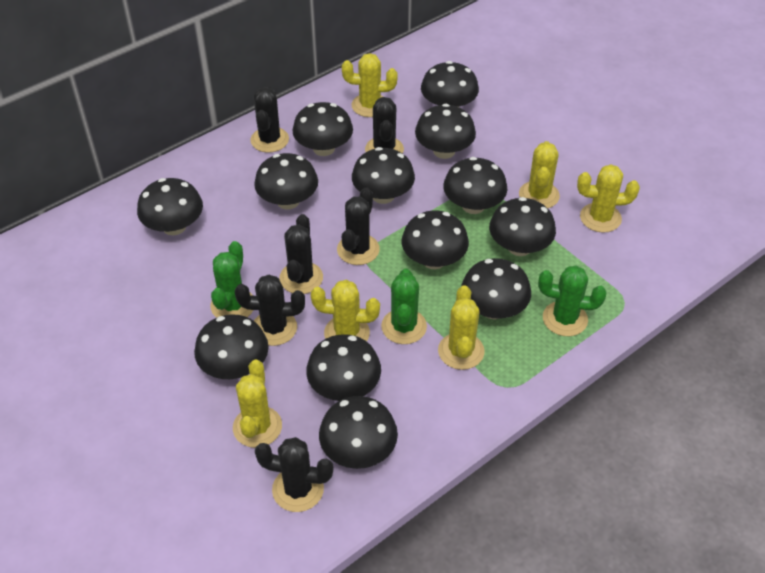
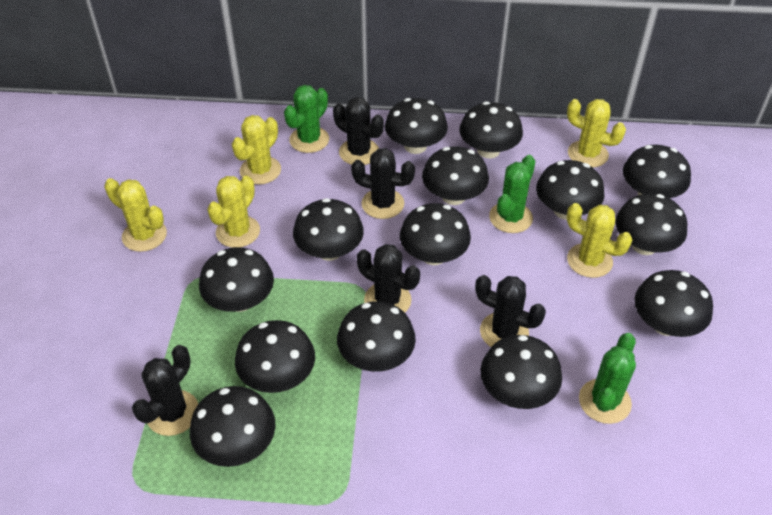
black cactus: [235,275,305,346] [251,87,289,153] [255,437,333,512] [279,214,323,294] [337,187,380,265] [365,97,404,154] = 6 -> [132,345,198,436] [333,97,384,165] [351,148,415,219] [357,244,420,313] [475,275,546,347] = 5
black mushroom: [137,178,203,236] [194,315,269,379] [254,153,318,210] [292,102,353,156] [306,334,381,401] [319,396,398,469] [352,147,415,204] [402,210,469,269] [415,104,476,159] [421,61,479,107] [443,157,508,214] [461,258,531,319] [489,197,556,256] = 13 -> [190,386,276,467] [199,247,274,312] [235,320,315,393] [293,198,364,261] [337,301,416,372] [385,98,448,154] [400,203,471,265] [422,146,489,205] [459,101,523,158] [480,335,562,409] [536,160,605,220] [615,194,687,255] [623,145,691,198] [634,270,713,337] = 14
yellow cactus: [233,360,282,448] [311,280,380,341] [342,53,398,117] [438,285,485,370] [519,141,560,208] [577,164,640,233] = 6 -> [104,178,167,252] [207,176,260,248] [232,115,281,185] [566,203,632,278] [567,99,626,168] = 5

